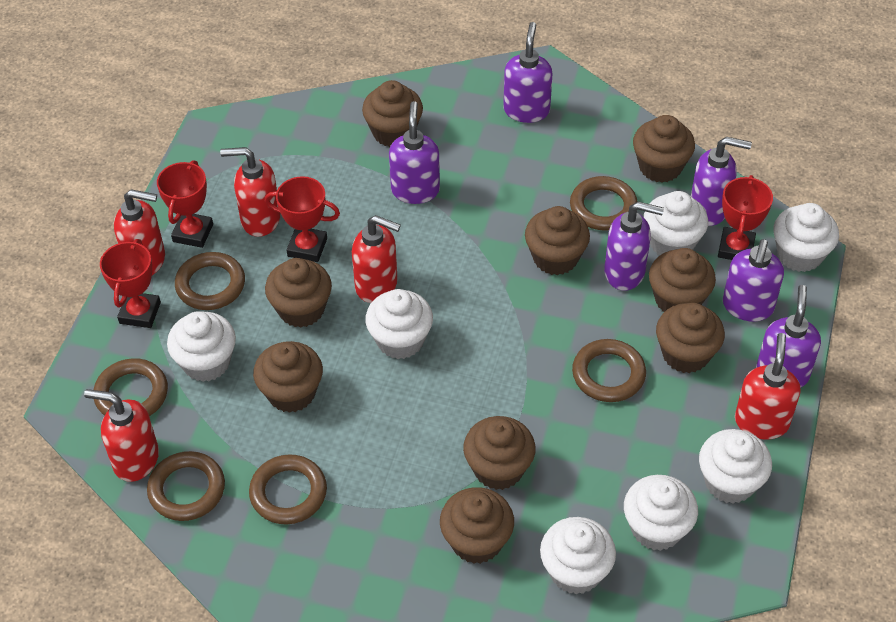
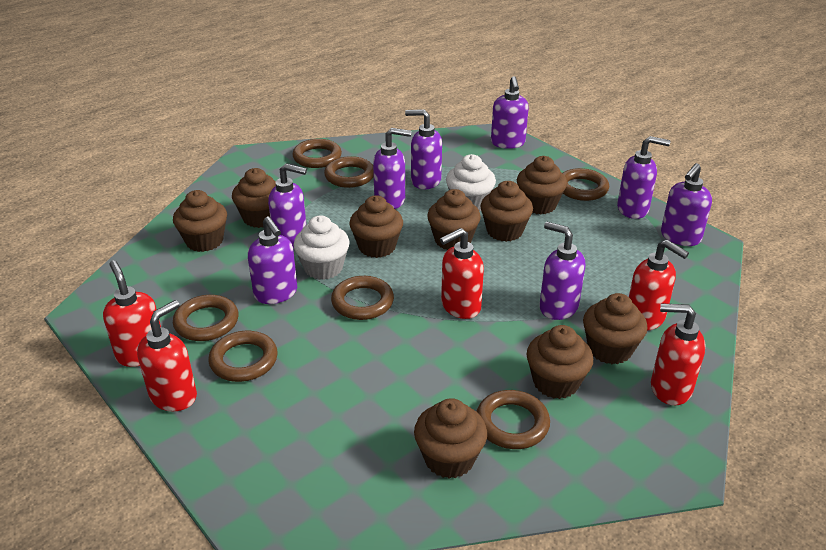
brown ring: [94,358,168,416] [147,451,225,521] [175,252,245,310] [249,454,327,524] [570,176,637,231] [572,339,646,402] = 6 -> [173,295,238,341] [208,331,278,382] [292,139,342,168] [324,156,374,188] [331,276,394,320] [476,390,550,449] [563,168,609,201] = 7
purple soap dispenser: [389,101,440,204] [503,22,552,123] [604,202,664,291] [691,137,752,226] [723,239,784,322] [756,285,821,388] = 6 -> [248,217,297,304] [268,163,307,248] [373,128,411,209] [405,109,442,189] [491,76,529,149] [539,222,585,320] [617,136,670,219] [661,163,712,246] = 8
red trophy: [100,239,161,328] [157,160,213,248] [265,176,340,262] [718,175,773,260] = 4 -> none = 0
white cupcake: [167,311,236,382] [365,289,433,359] [540,517,616,595] [624,475,698,551] [644,191,708,255] [699,429,772,504] [773,203,839,272] = 7 -> [294,216,350,280] [446,154,496,211] = 2

